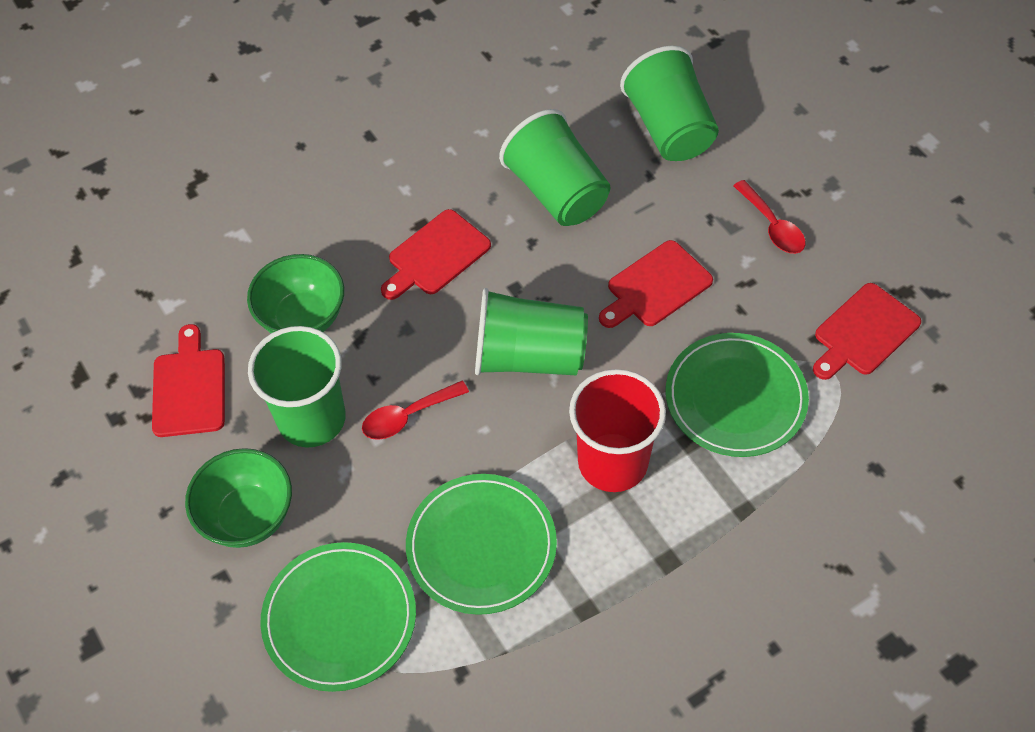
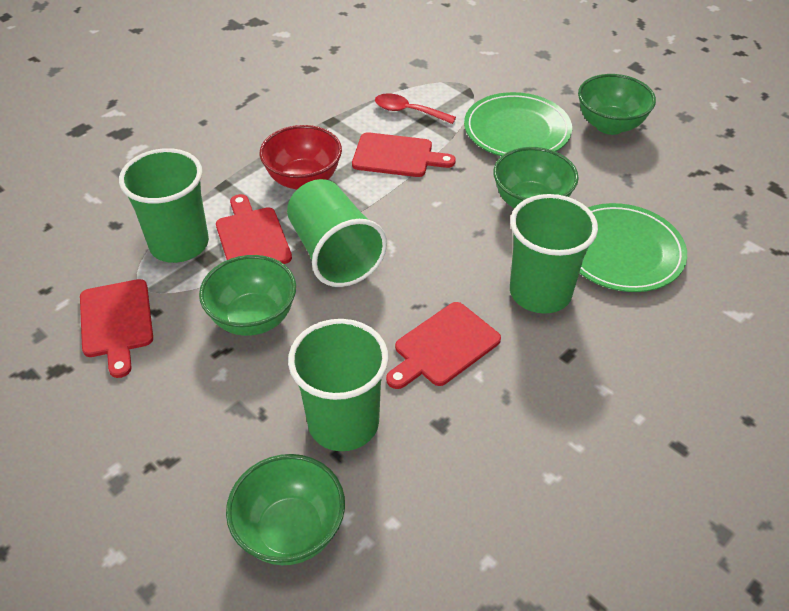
green bowl: [185,448,292,548] [247,254,344,333] = 2 -> [199,255,296,336] [226,454,345,565] [493,147,579,209] [578,74,656,135] = 4
green plate: [260,542,416,692] [406,474,557,615] [666,333,809,457] = 3 -> [464,92,572,156] [579,203,687,292] = 2
red bowl: none = 0 -> [260,125,342,190] = 1
red cup: [569,369,666,492] = 1 -> none = 0
red spoon: [362,381,469,440] [733,180,805,254] = 2 -> [375,93,456,124] = 1

